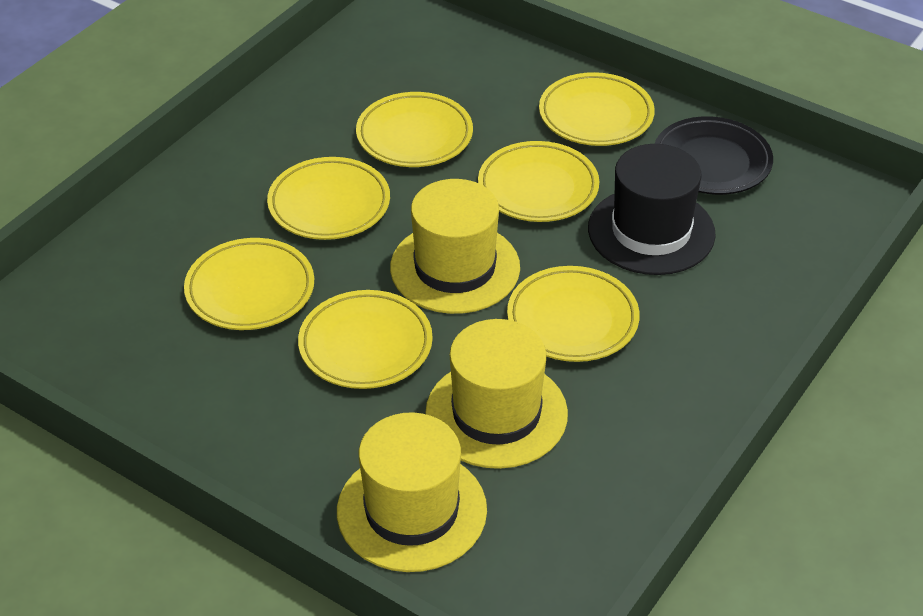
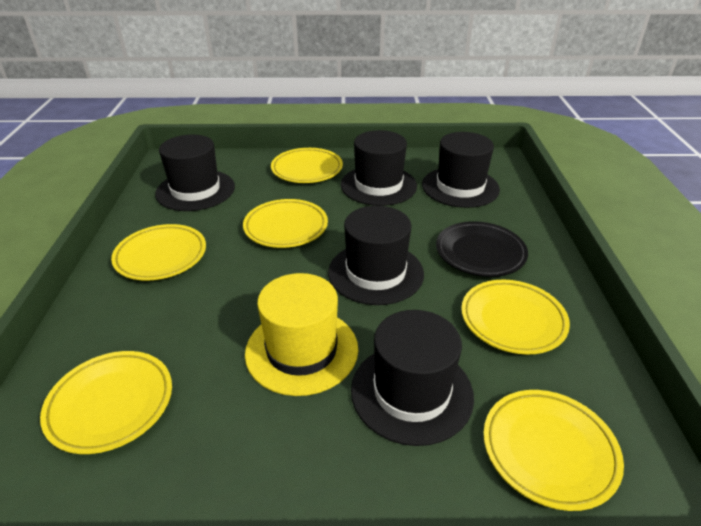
black hat: [588,144,716,275] = 1 -> [155,135,235,211] [328,206,424,305] [341,130,417,206] [351,310,474,446] [422,132,500,208] = 5
yellow hat: [337,412,487,572] [390,179,520,314] [425,319,568,469] = 3 -> [245,273,358,396] = 1
yellow plate: [184,238,314,330] [267,157,390,240] [298,290,433,389] [356,92,473,167] [478,141,599,222] [507,266,640,362] [539,72,655,146] = 7 -> [40,351,172,454] [111,224,206,281] [243,199,328,248] [271,148,343,183] [461,280,570,354] [483,390,624,511] = 6

